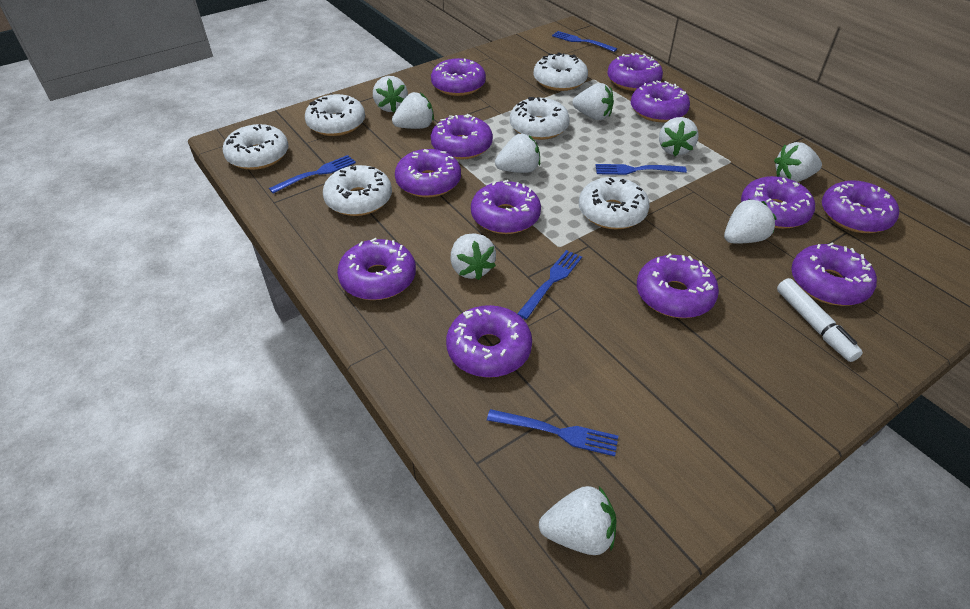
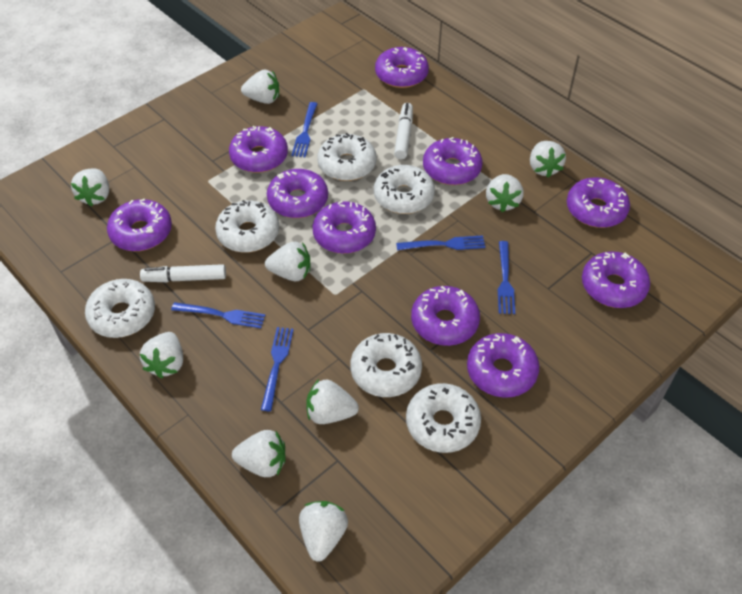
purple donut: [337,238,416,300] [395,149,461,198] [431,58,486,96] [431,114,493,160] [446,305,532,378] [471,180,541,234] [607,53,663,91] [631,80,690,122] [637,254,719,318] [741,176,815,229] [791,243,877,306] [822,180,899,233] = 12 -> [107,199,172,251] [229,126,288,173] [267,169,328,218] [313,201,376,254] [375,47,429,88] [411,286,480,346] [423,137,482,185] [467,333,539,398] [567,177,630,228] [582,251,650,308] = 10
white marker: [777,278,863,362] = 1 -> [140,264,226,282] [394,103,413,159] = 2

